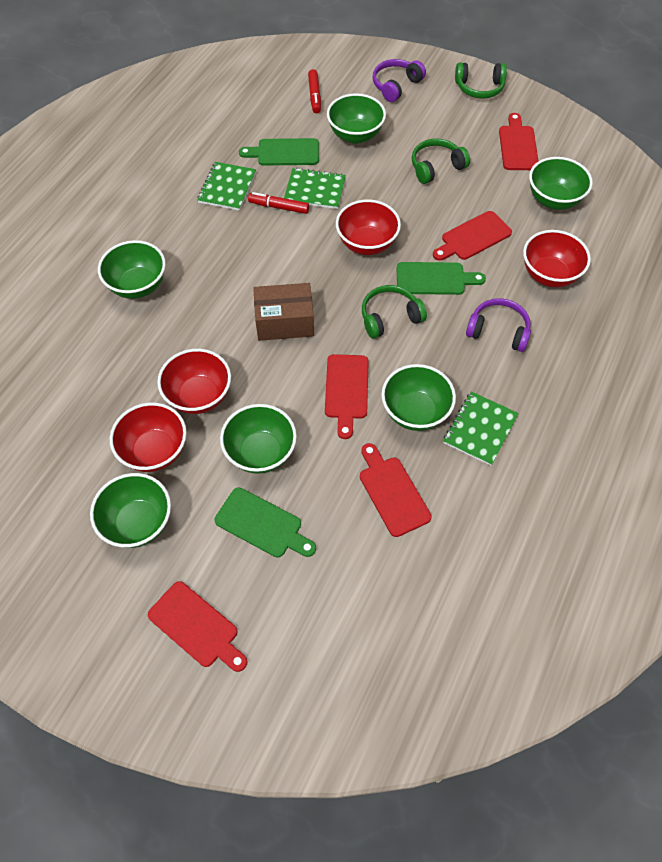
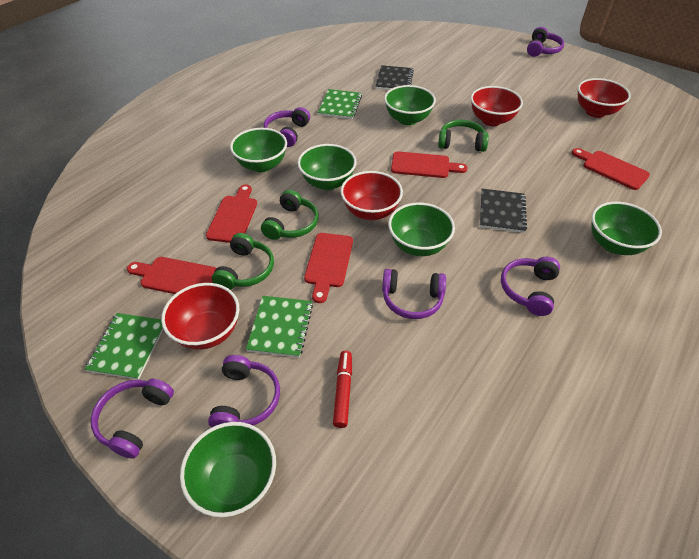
black notebook: none = 0 -> [375,65,414,90] [480,189,527,233] = 2
brown box: [253,283,314,341] = 1 -> none = 0
green cutting board: [214,487,316,557] [239,138,319,166] [396,262,486,295] = 3 -> none = 0
purple headphones: [373,59,426,102] [466,298,531,352] = 2 -> [91,379,174,459] [208,355,280,427] [264,107,310,147] [382,269,446,319] [501,257,560,316] [527,27,564,57] = 6
red marker: [248,192,309,214] [308,69,321,113] = 2 -> [333,351,352,428] = 1

